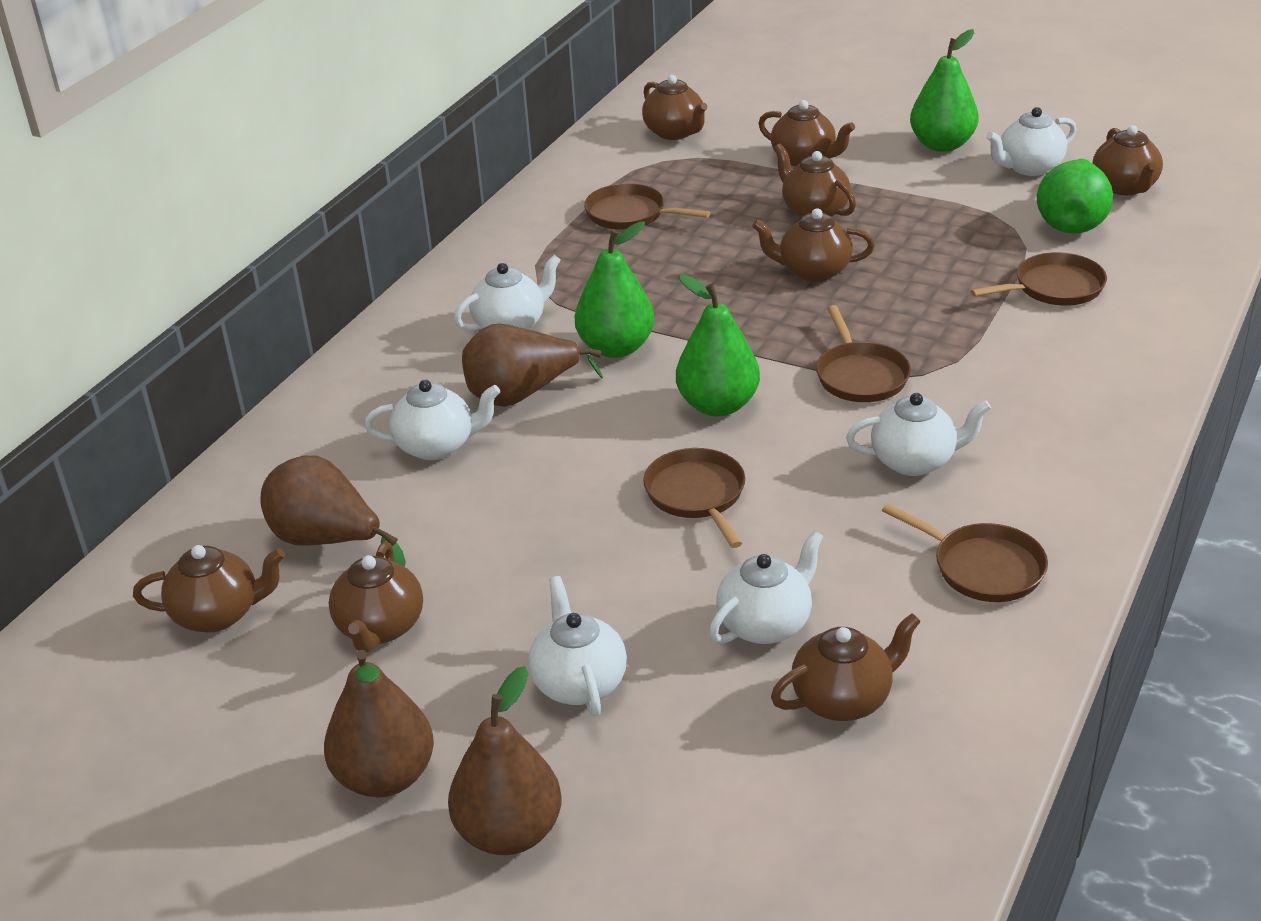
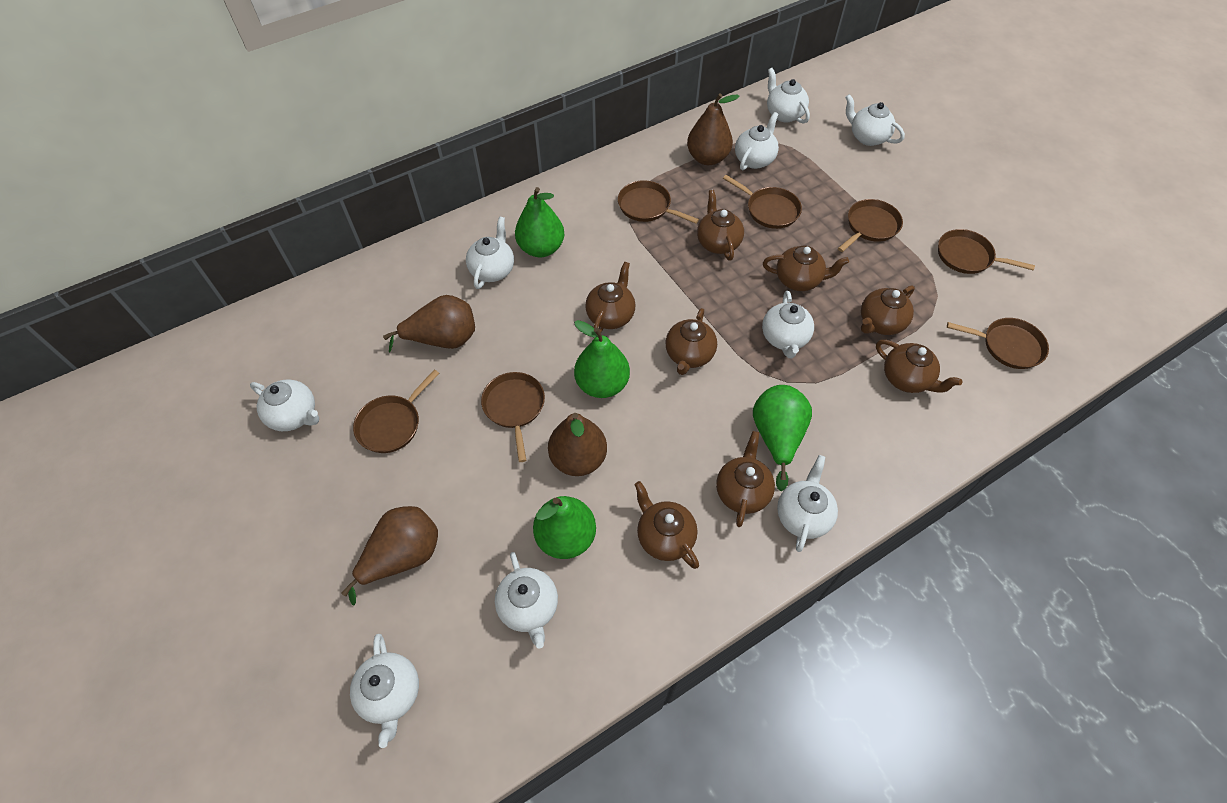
brown pan: [584,183,710,230] [643,448,745,548] [816,305,911,402] [882,503,1048,602] [971,252,1107,306] = 5 -> [353,369,439,453] [481,372,545,462] [618,180,699,224] [723,175,802,229] [838,199,903,252] [938,229,1035,274] [947,318,1049,369] = 7
white teapot: [364,380,500,460] [454,255,561,331] [528,576,627,717] [709,531,823,644] [846,393,991,476] [986,107,1076,176] = 6 -> [250,379,319,431] [350,634,419,748] [466,216,514,289] [495,552,558,649] [735,112,779,170] [762,291,814,358] [767,68,810,124] [777,455,838,552] [845,94,905,146] = 9

